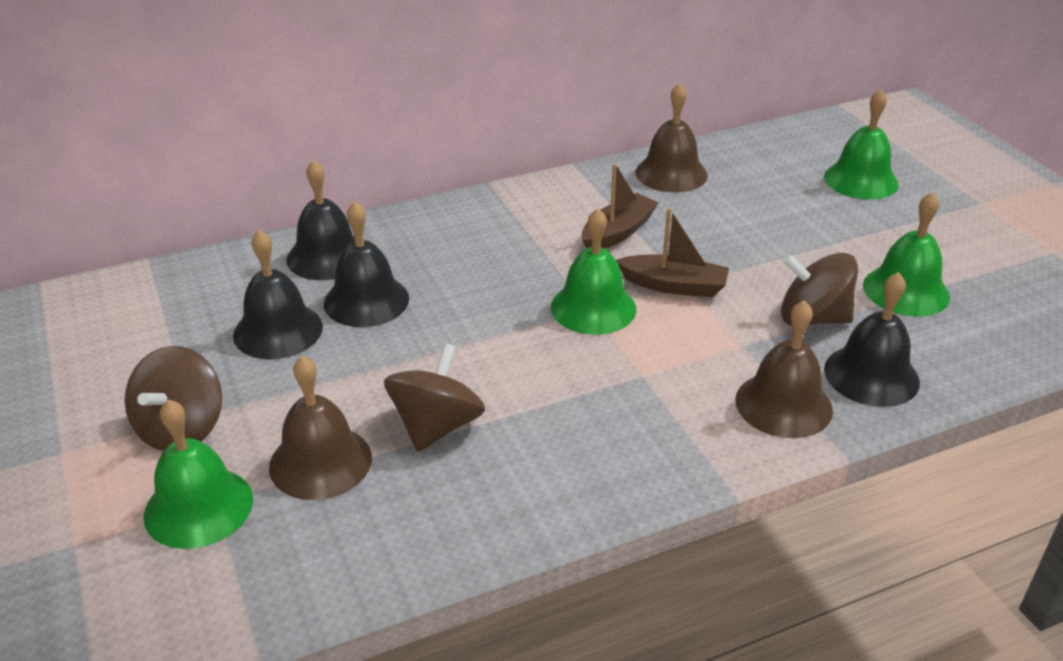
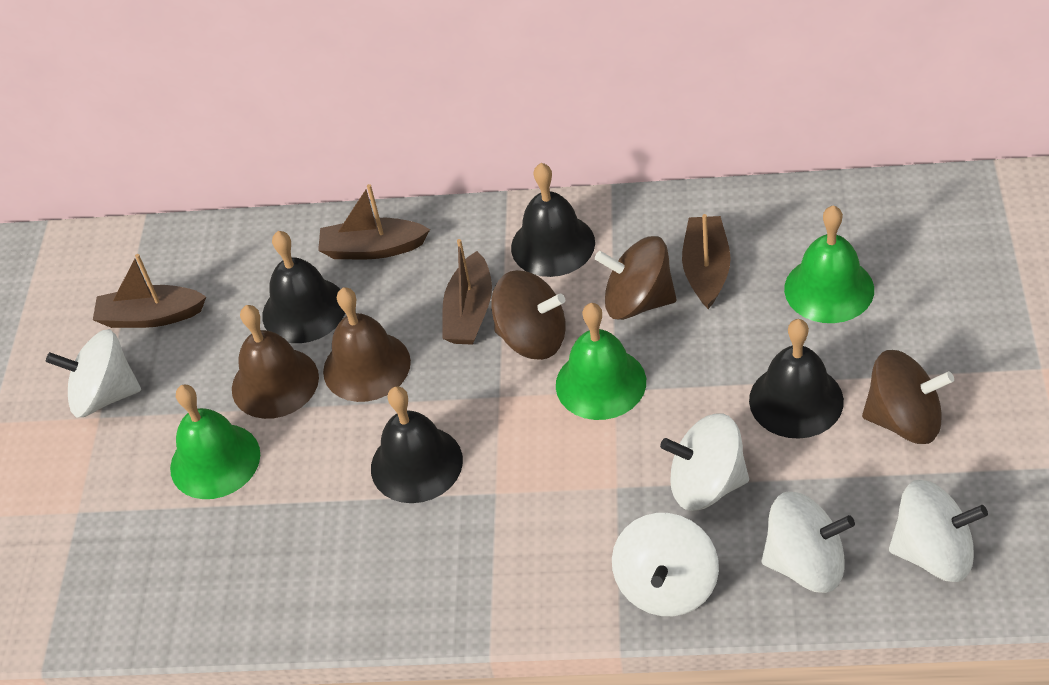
brown bell: [269,355,372,500] [635,83,708,192] [735,300,833,438] = 3 -> [232,305,319,419] [323,287,411,402] = 2
brown boat: [582,163,659,249] [616,208,729,297] = 2 -> [93,254,206,328] [318,184,430,259] [442,239,492,345] [682,214,731,309] = 4
green bell: [144,399,253,549] [551,208,636,335] [824,89,899,199] [863,192,950,317] = 4 -> [170,385,260,499] [556,303,646,420] [784,205,874,323] = 3
white spinning top: none = 0 -> [46,329,141,417] [612,513,719,616] [660,413,749,511] [762,491,855,593] [889,480,988,582] = 5

